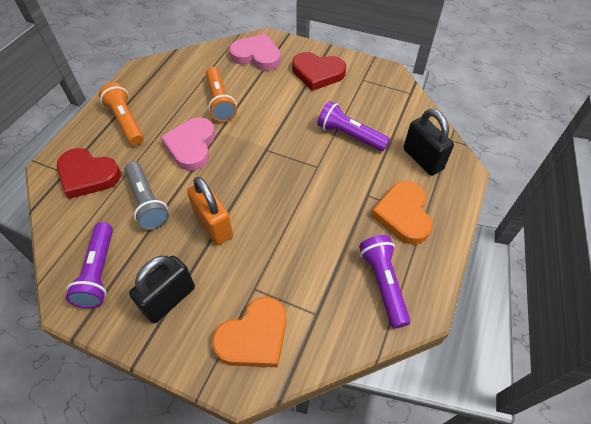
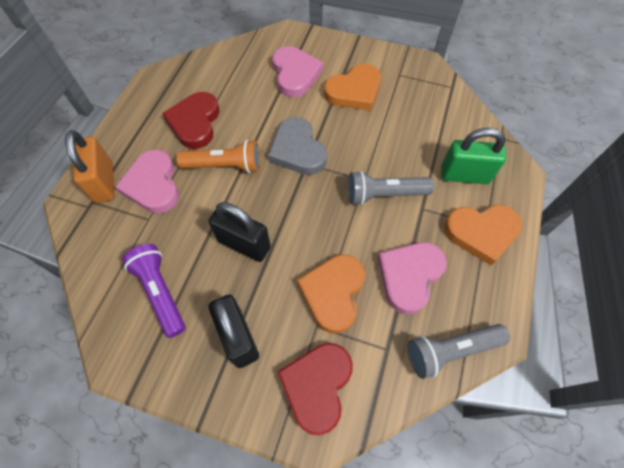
green padlock: none = 0 -> [441,128,507,184] = 1
grey flashlight: [125,162,169,230] = 1 -> [348,171,434,205] [407,324,510,379] = 2
grey heart: none = 0 -> [268,117,327,175] = 1
orange flashlight: [99,83,144,146] [206,67,237,122] = 2 -> [176,140,260,173] = 1
orange heart: [212,297,286,367] [371,181,432,245] = 2 -> [297,255,365,334] [324,64,381,111] [444,205,522,265] = 3
pink heart: [161,117,215,171] [229,34,281,71] = 2 -> [115,150,179,214] [272,46,323,97] [378,242,447,314] = 3
purple flashlight: [66,222,113,308] [317,101,390,151] [359,235,410,328] = 3 -> [122,244,186,338] = 1

